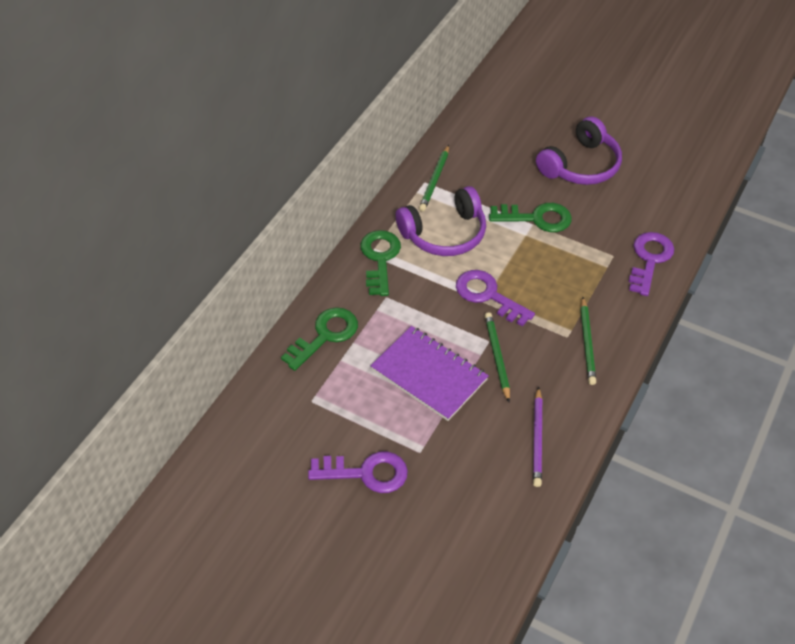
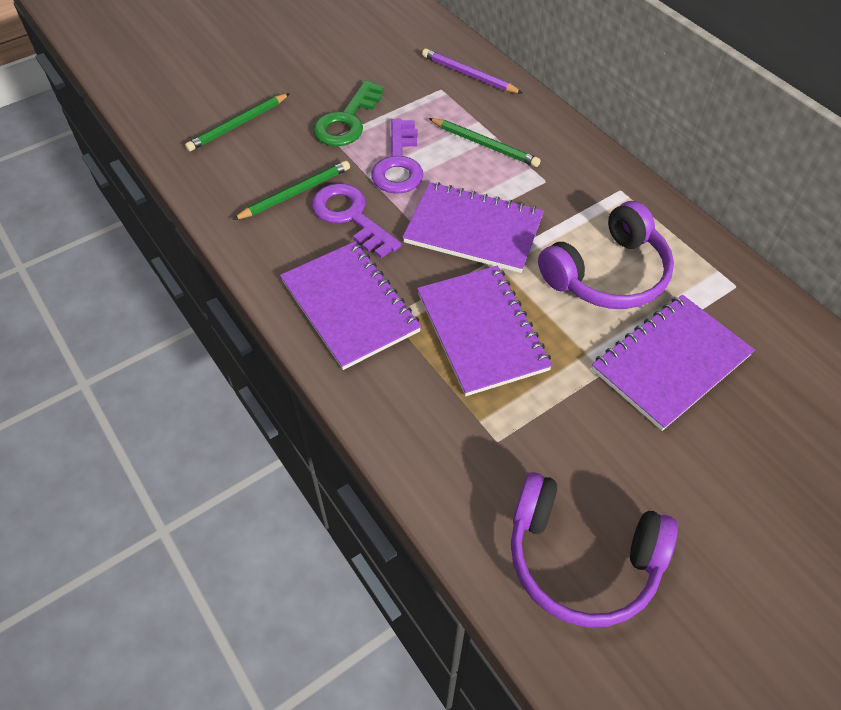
green key: [281,307,358,371] [360,230,401,296] [489,203,572,232] = 3 -> [313,80,384,146] = 1
purple key: [308,451,408,493] [456,270,535,327] [629,232,674,296] = 3 -> [312,183,402,258] [371,119,423,194] = 2
purple notebook: [371,326,489,421] = 1 -> [280,241,421,370] [403,182,544,273] [417,266,553,396] [592,295,755,431] = 4

